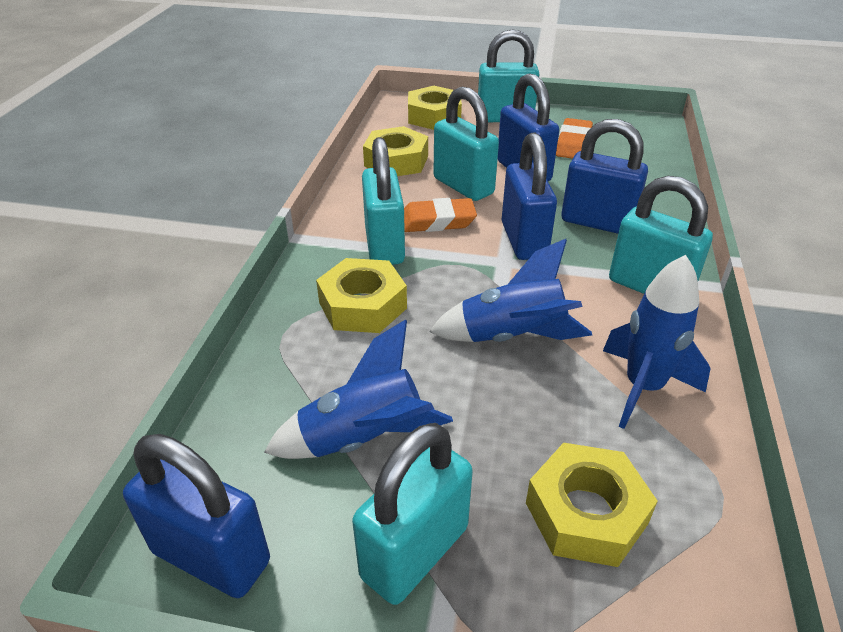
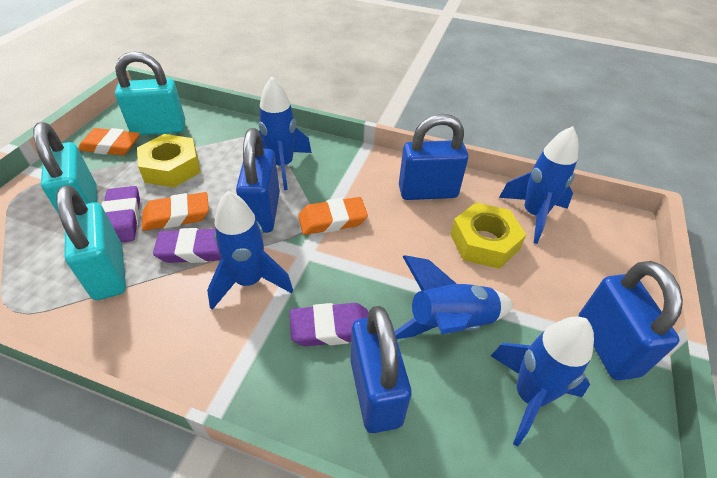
blue rocket: [264,319,453,459] [429,239,592,342] [603,255,711,429] = 3 -> [207,191,293,310] [259,77,312,190] [394,255,514,339] [491,317,594,446] [499,126,578,244] = 5
orange eraser: [404,198,477,232] [556,118,593,159] = 2 -> [78,128,140,155] [142,192,209,231] [298,197,368,235] = 3
purple eraser: none = 0 -> [101,186,140,243] [153,228,221,263] [290,303,369,346] = 3
turquoise padlock: [352,423,473,605] [362,137,405,265] [434,87,499,201] [478,29,539,122] [609,176,713,294] = 5 -> [33,122,97,214] [56,185,126,300] [115,51,185,136] = 3
yellow nut: [316,258,407,333] [363,126,428,176] [408,86,462,130] [526,443,658,567] = 4 -> [137,134,201,187] [450,203,526,269] = 2

